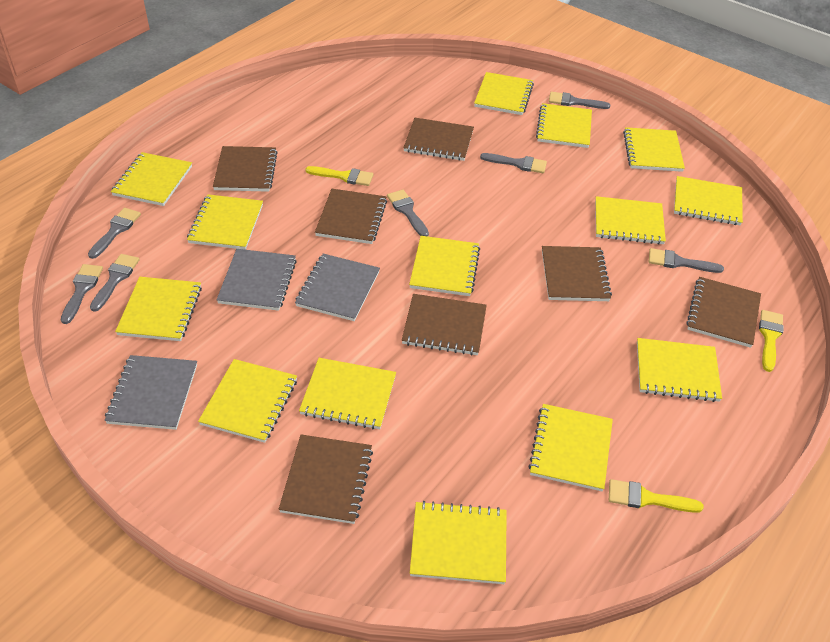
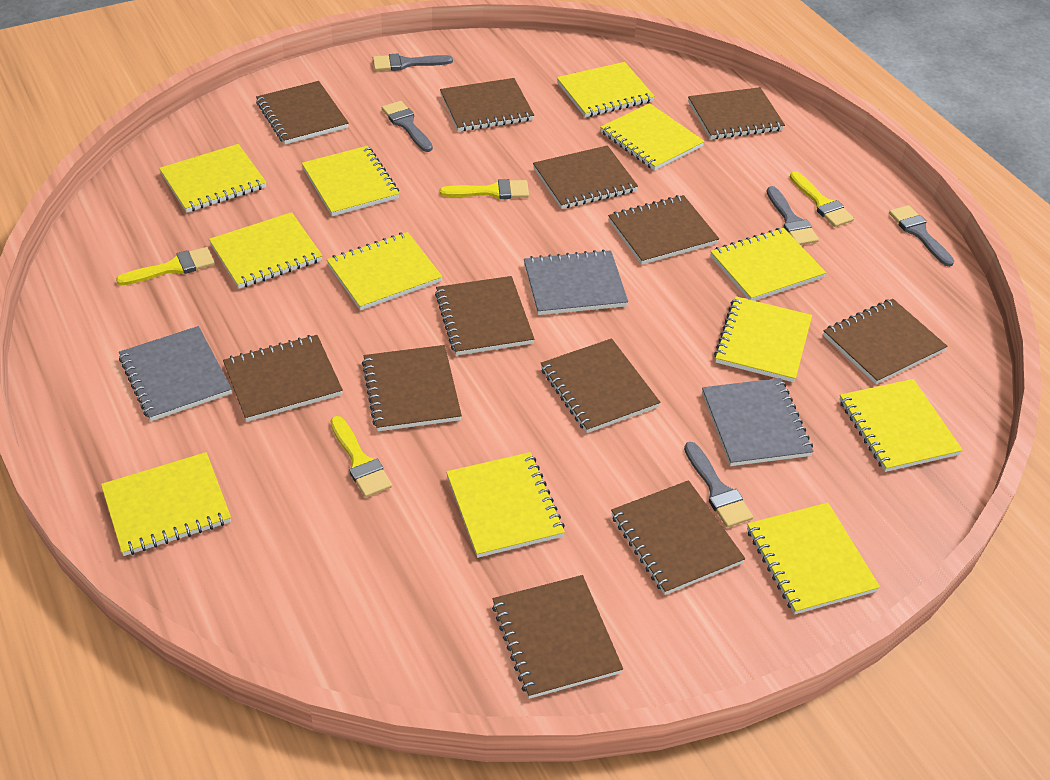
brown notebook: [213,146,278,192] [279,435,373,524] [315,189,387,244] [402,294,487,355] [403,118,474,161] [542,246,612,301] [686,277,761,348] = 7 -> [223,335,343,422] [256,81,349,144] [362,345,462,431] [435,276,534,355] [440,78,534,132] [492,575,623,699] [533,145,638,209] [541,338,660,433] [608,195,719,264] [611,480,745,595] [688,87,785,139] [823,299,947,384] = 12
grey brush: [61,264,103,324] [88,208,141,259] [90,254,140,312] [387,190,429,236] [480,153,547,173] [549,92,610,109] [649,248,724,273] = 7 -> [373,54,453,71] [382,101,433,152] [684,442,753,528] [766,186,819,245] [889,205,954,267] = 5
yellow brush: [305,166,373,186] [609,479,703,513] [759,310,784,372] = 3 -> [116,247,215,285] [330,416,392,497] [440,179,529,199] [790,171,854,227] = 4
yellow notebook: [111,152,192,206] [115,277,202,341] [187,194,263,250] [198,359,297,443] [299,358,396,429] [409,236,480,296] [410,501,507,584] [474,72,534,115] [528,404,613,491] [536,103,592,148] [595,196,666,245] [623,127,685,172] [637,338,722,402] [674,176,743,226] = 14 -> [101,452,231,556] [159,144,267,213] [209,212,322,288] [302,146,400,216] [327,232,443,310] [446,452,565,558] [557,62,655,117] [600,103,705,171] [710,228,826,301] [714,296,812,382] [747,503,880,614] [839,379,963,472] = 12

